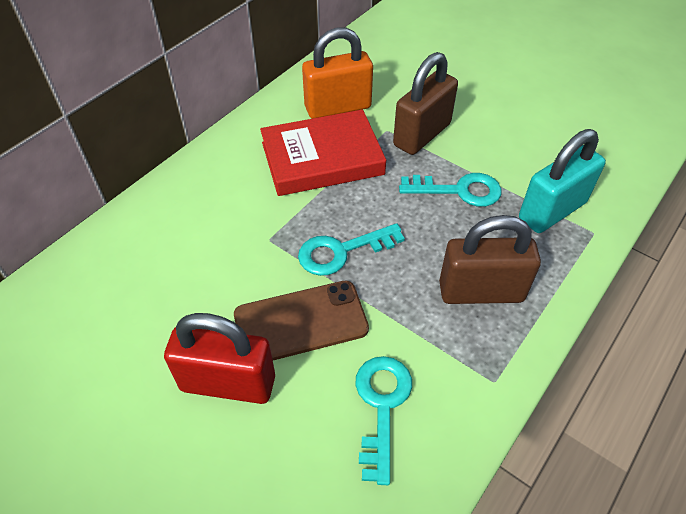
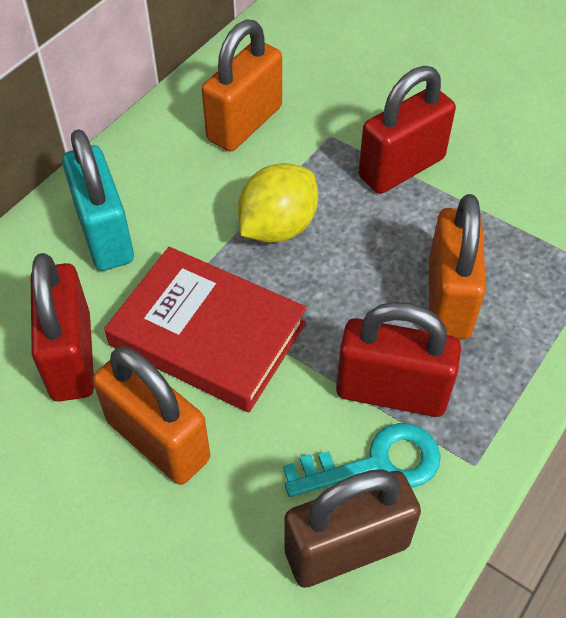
brown padlock: [393,52,458,155] [439,215,541,304] = 2 -> [284,469,421,588] = 1
brown phone: [234,281,369,360] = 1 -> none = 0
orange padlock: [302,27,373,119] = 1 -> [93,346,210,485] [202,19,282,151] [429,194,486,339] = 3
red padlock: [164,313,275,404] = 1 -> [31,253,94,402] [336,302,461,417] [358,66,456,194] = 3
turquoise key: [298,223,405,276] [355,356,412,485] [399,173,502,207] = 3 -> [283,423,441,497] = 1
yellow lemon: none = 0 -> [238,163,318,243] = 1

